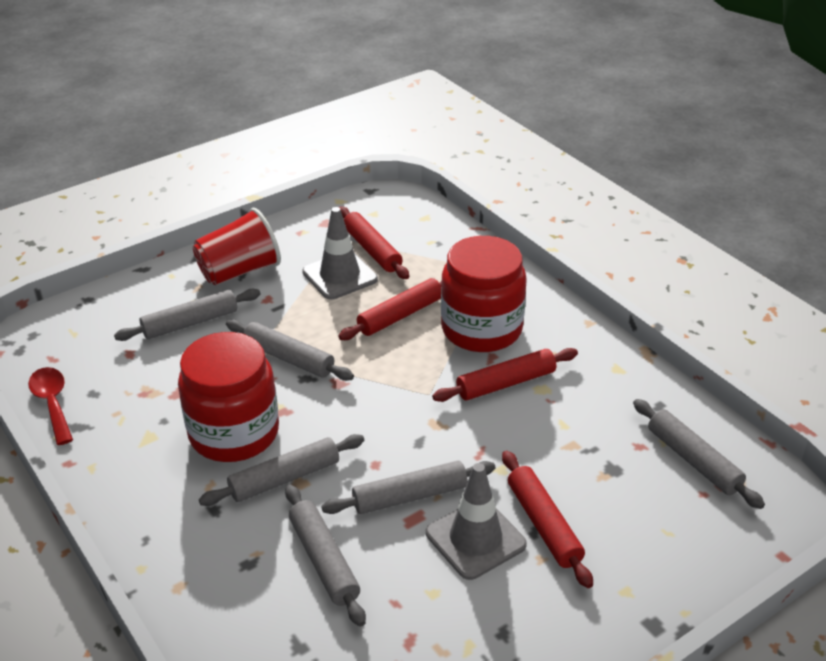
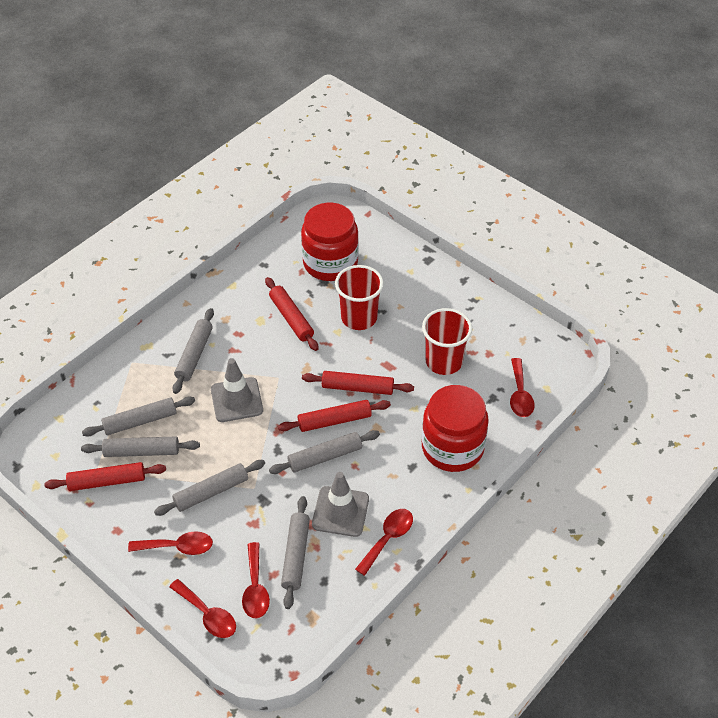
red cup: [193,208,281,285] = 1 -> [335,265,384,330] [422,308,472,375] = 2
red spoon: [28,367,73,445] = 1 -> [128,531,213,555] [169,579,236,638] [242,542,270,619] [355,509,413,576] [510,358,535,417] = 5

